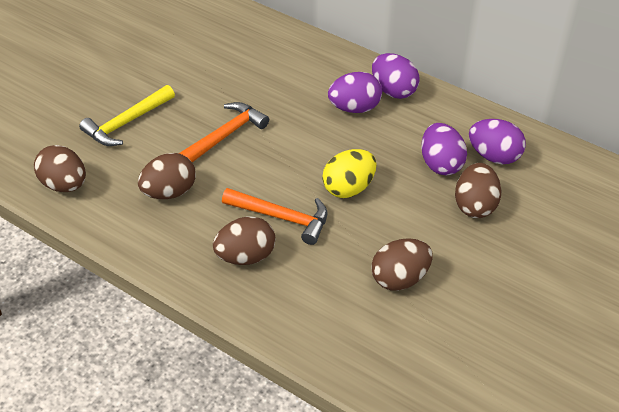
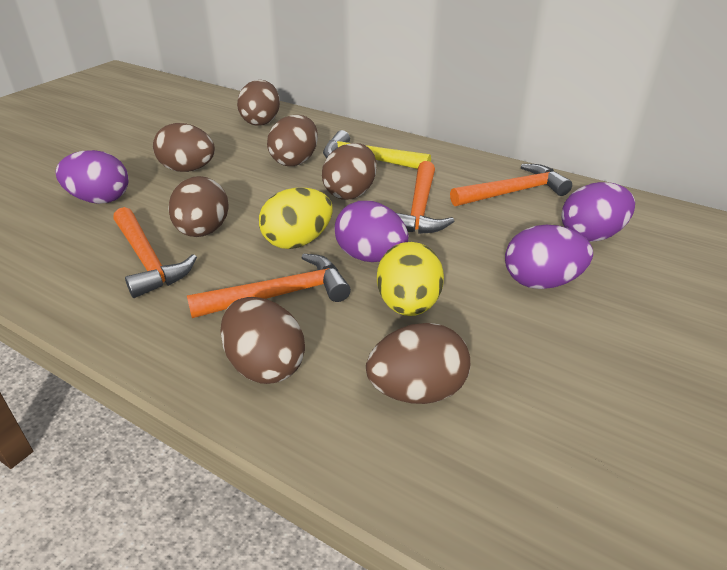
brown egg: [34,145,86,192] [138,153,196,199] [213,217,276,265] [371,238,433,291] [455,163,502,218] = 5 -> [153,123,215,172] [168,176,228,237] [220,297,305,384] [237,80,280,126] [267,115,318,166] [322,143,377,200] [366,323,470,404] = 7
orange hammer: [179,102,269,162] [222,188,327,245] = 2 -> [113,207,197,298] [187,253,351,318] [396,161,454,234] [450,164,572,206] = 4
yellow egg: [322,149,377,198] = 1 -> [259,188,332,249] [377,242,444,316] = 2

